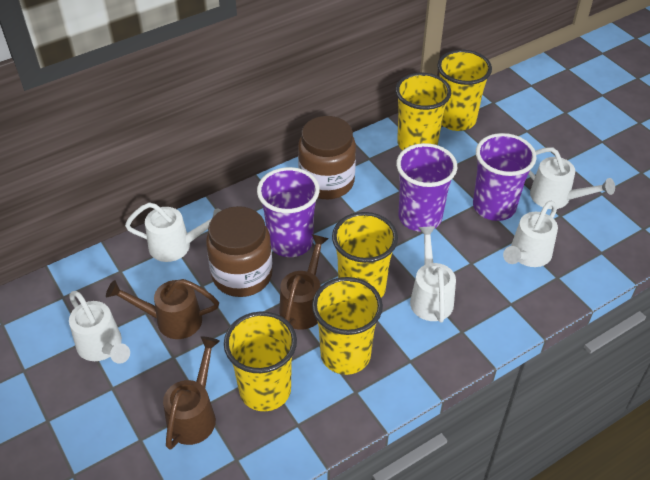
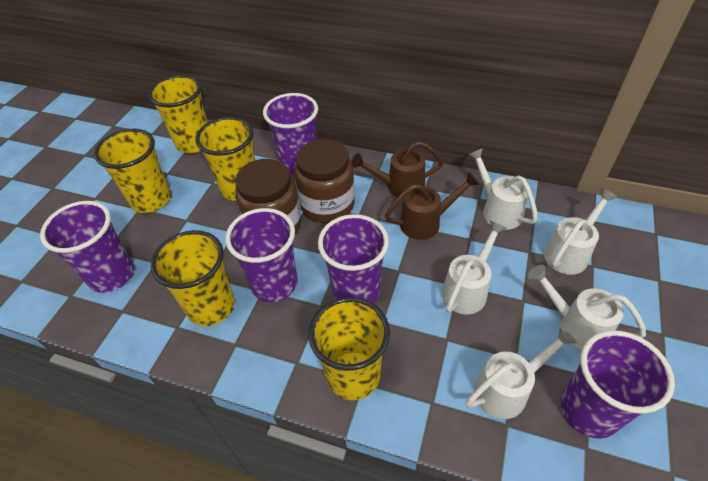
brown watering can: [106,279,219,339] [163,336,220,450] [279,234,329,330] = 3 -> [351,141,444,199] [385,172,480,240] = 2
purple cup: [257,167,320,257] [396,143,457,232] [473,133,537,221] = 3 -> [40,201,134,293] [225,208,298,302] [263,93,318,174] [318,214,389,304] [560,330,675,439] = 5

